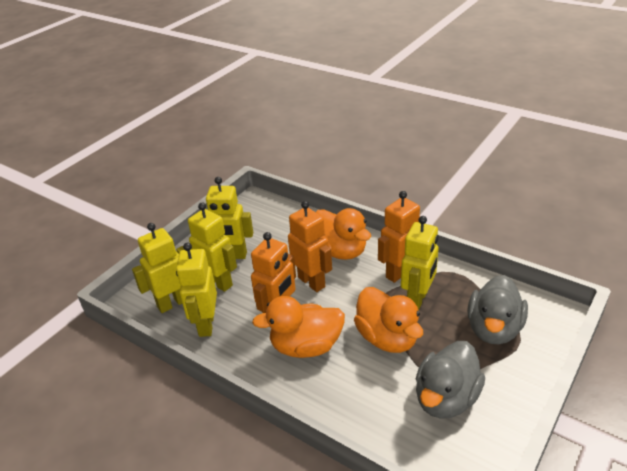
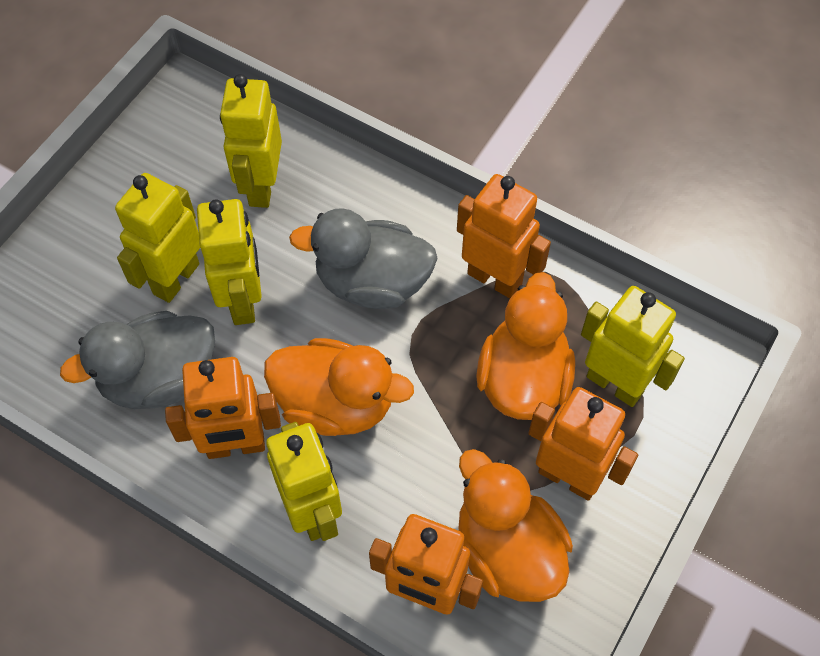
orange robot: [251,232,296,313] [288,201,332,292] [378,191,420,283] = 3 -> [165,357,281,459] [369,514,483,615] [457,174,551,298] [528,387,638,500] = 4

